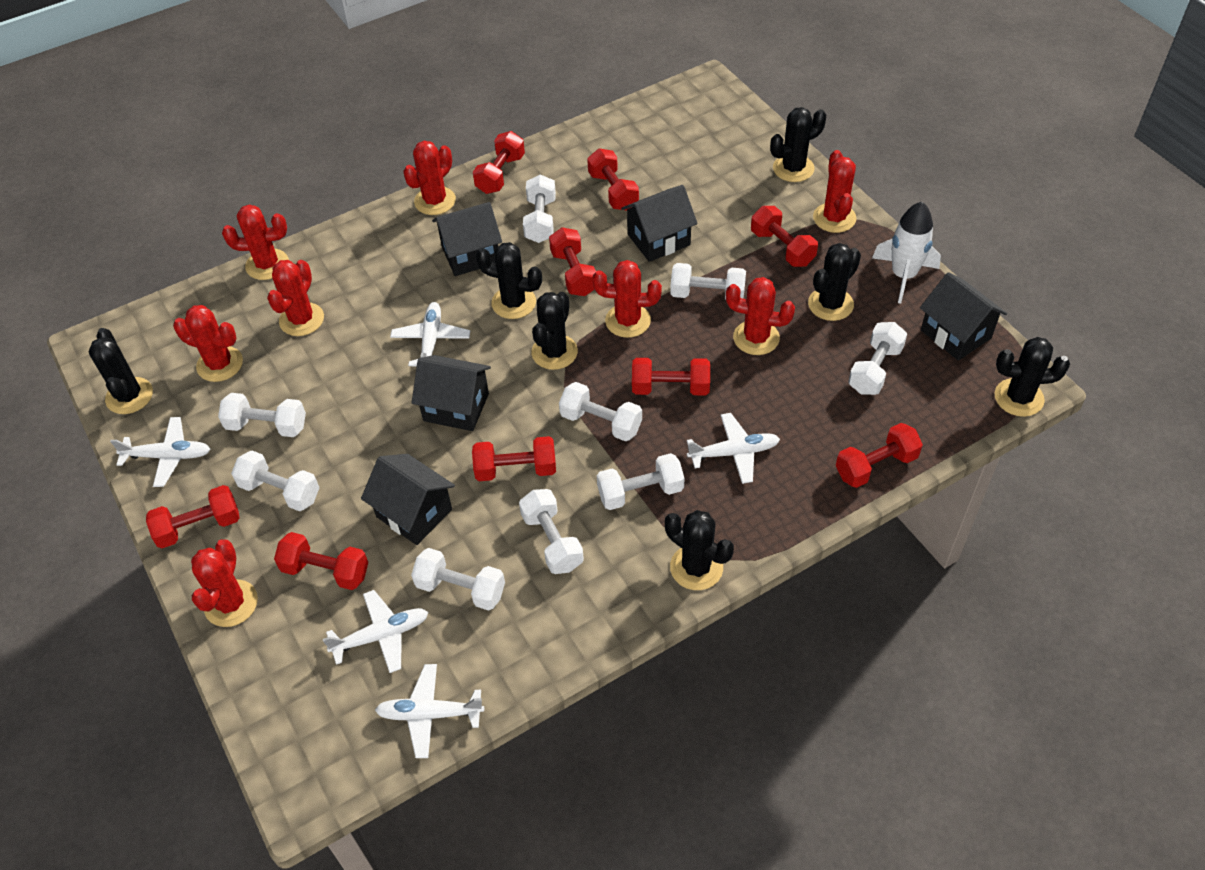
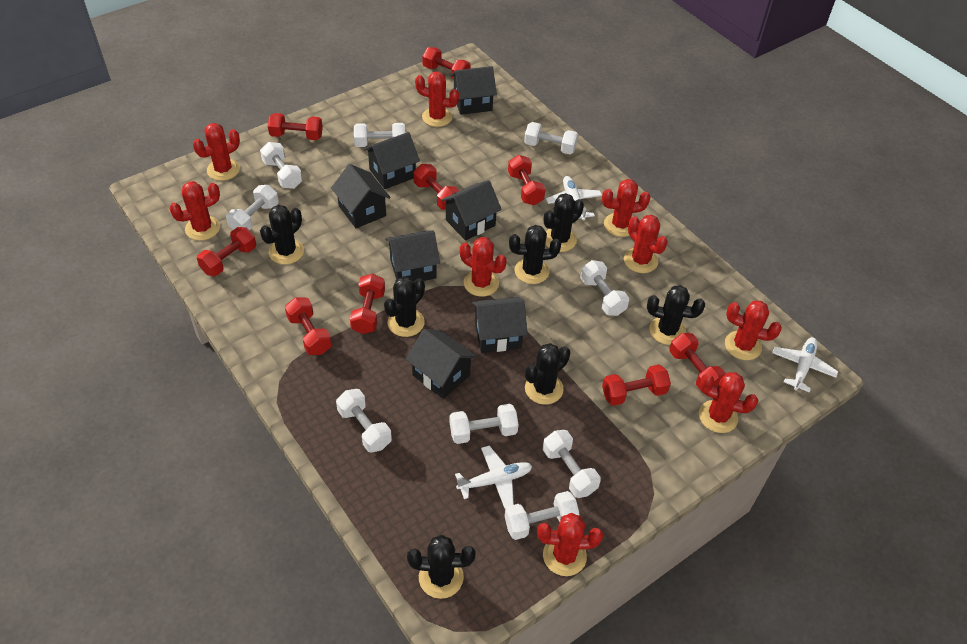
black house: [361,454,455,545] [412,355,491,431] [432,202,502,276] [621,185,698,262] [920,272,1007,361] = 5 -> [331,164,391,228] [364,132,420,189] [385,230,440,282] [406,329,477,399] [441,180,502,241] [451,66,497,115] [472,297,528,353] = 7
red cactus: [173,305,243,382] [191,539,258,627] [222,205,289,280] [267,260,324,336] [403,141,456,215] [593,260,662,338] [726,277,795,355] [813,150,856,233] = 8 -> [169,181,220,241] [193,123,240,181] [415,72,459,127] [460,237,506,297] [537,513,603,576] [602,179,651,237] [624,215,668,273] [699,372,758,433] [725,301,782,360] = 9
white plane: [110,417,210,487] [323,590,428,673] [375,664,484,758] [390,302,470,366] [687,413,780,484] = 5 -> [455,446,532,509] [546,176,602,221] [772,337,838,393] = 3
white rocket: [872,202,941,304] = 1 -> none = 0

